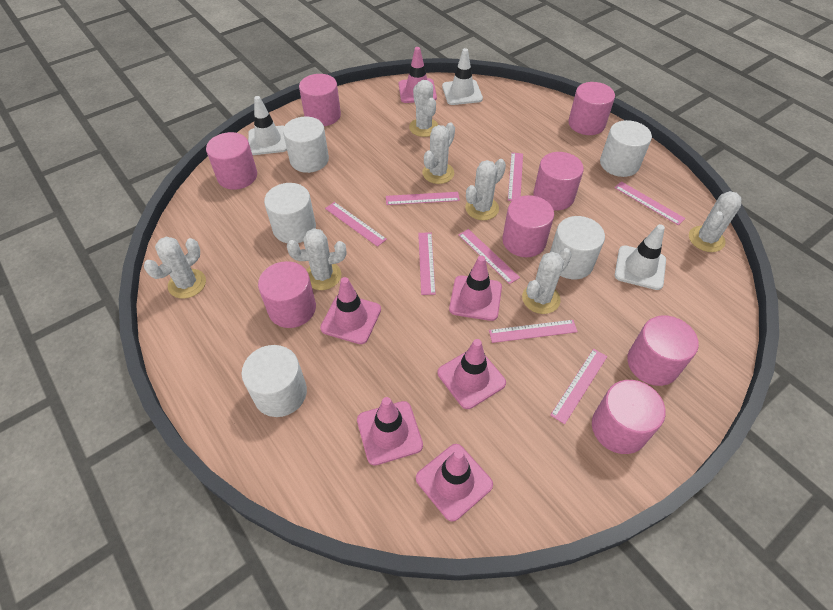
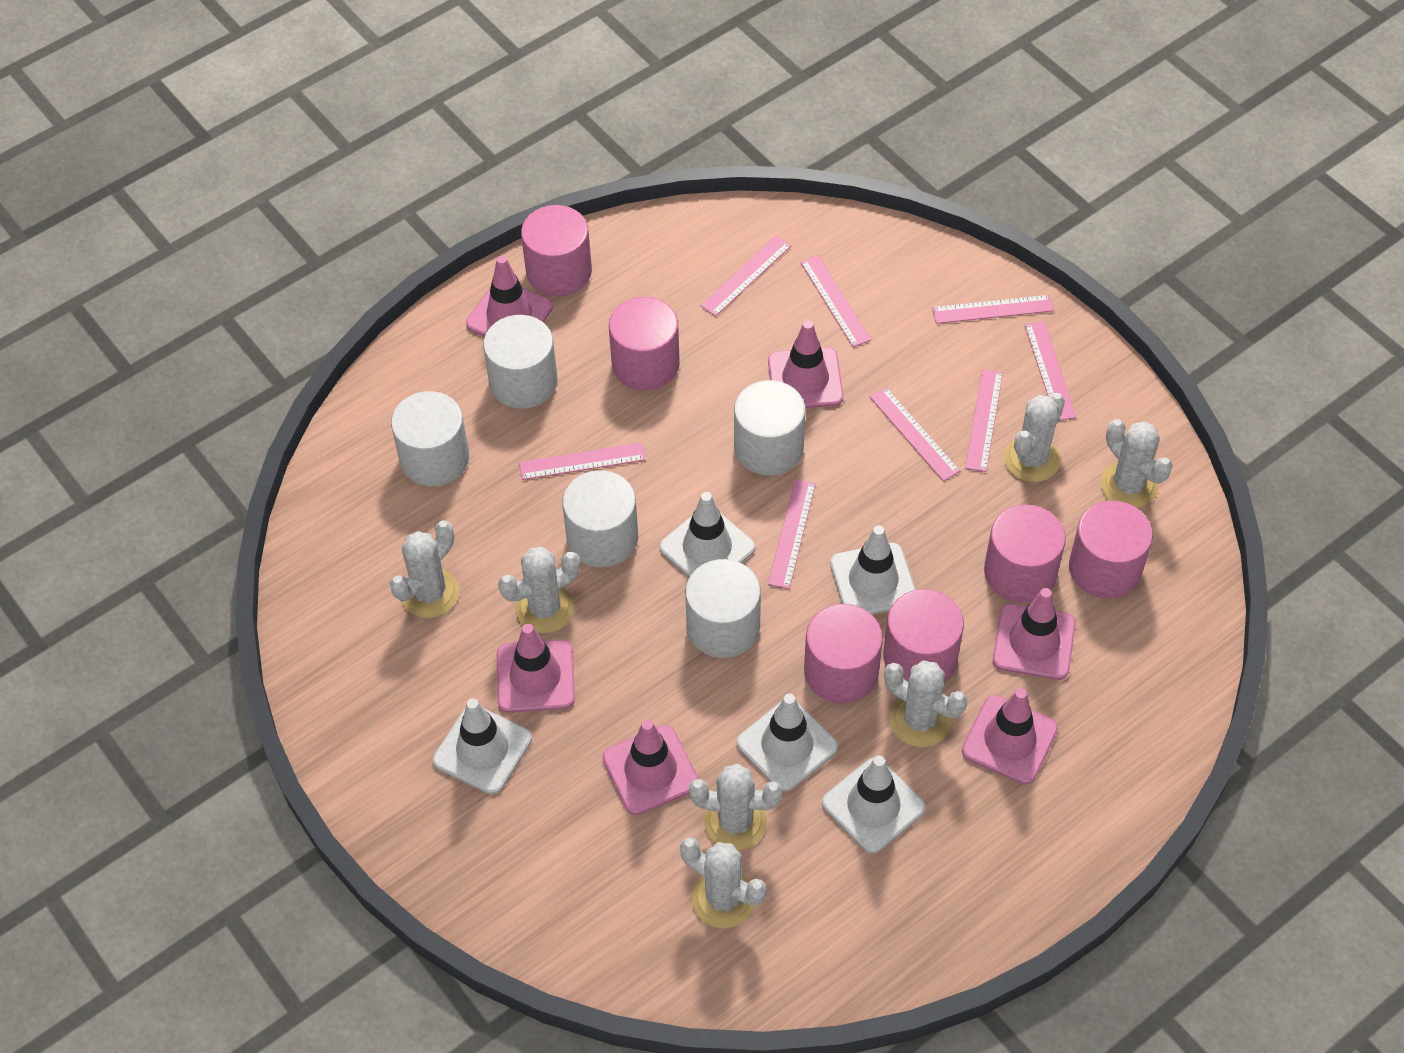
pink cylinder: [206,132,257,190] [258,261,316,328] [299,74,341,126] [502,195,554,257] [533,152,584,210] [568,82,615,135] [592,380,666,454] [627,316,699,386] = 8 -> [521,205,592,297] [609,297,680,390] [804,604,883,704] [883,589,964,682] [984,504,1066,603] [1069,501,1153,599] = 6
white traffic cone: [248,96,287,155] [442,48,483,105] [615,224,666,290] = 3 -> [433,698,532,794] [659,492,755,577] [737,694,838,792] [822,756,925,854] [830,525,916,615] = 5

